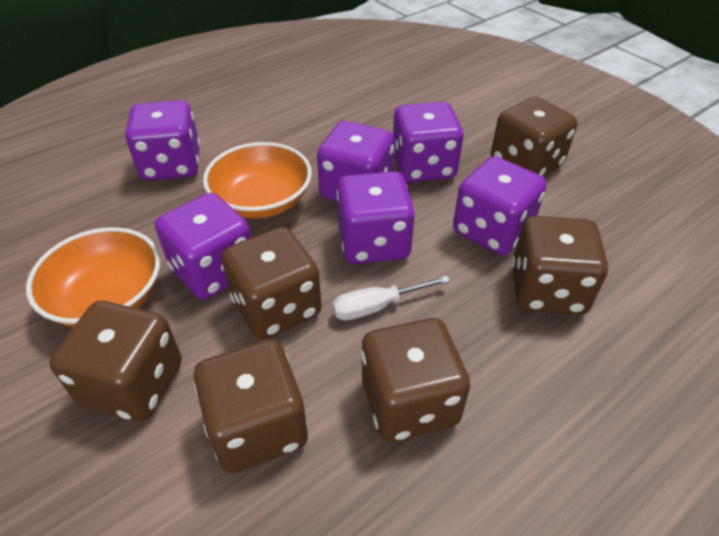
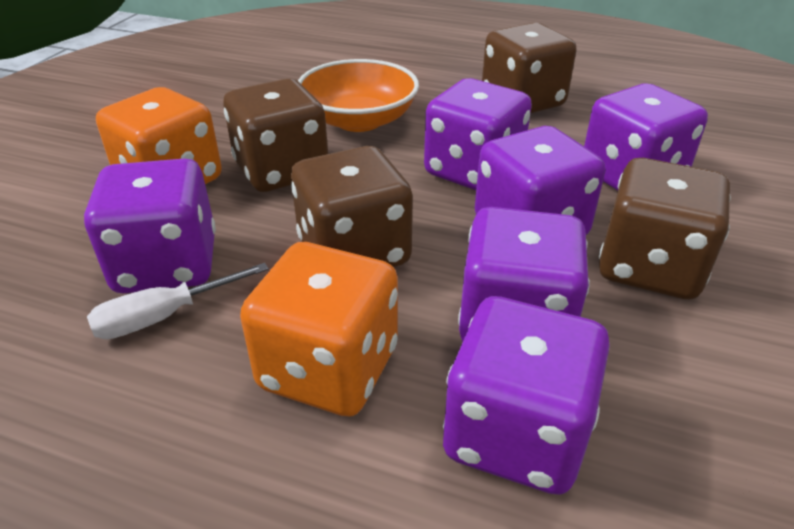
brown dice: [49,301,182,422] [194,339,308,473] [221,227,322,340] [361,318,470,442] [491,97,577,177] [512,216,608,315] = 6 -> [223,78,328,192] [291,146,413,267] [482,23,576,113] [599,158,731,299] = 4
orange bowl: [26,227,160,327] [203,142,312,219] = 2 -> [298,59,419,132] = 1
orange dice: none = 0 -> [96,87,222,184] [240,242,398,416] = 2

